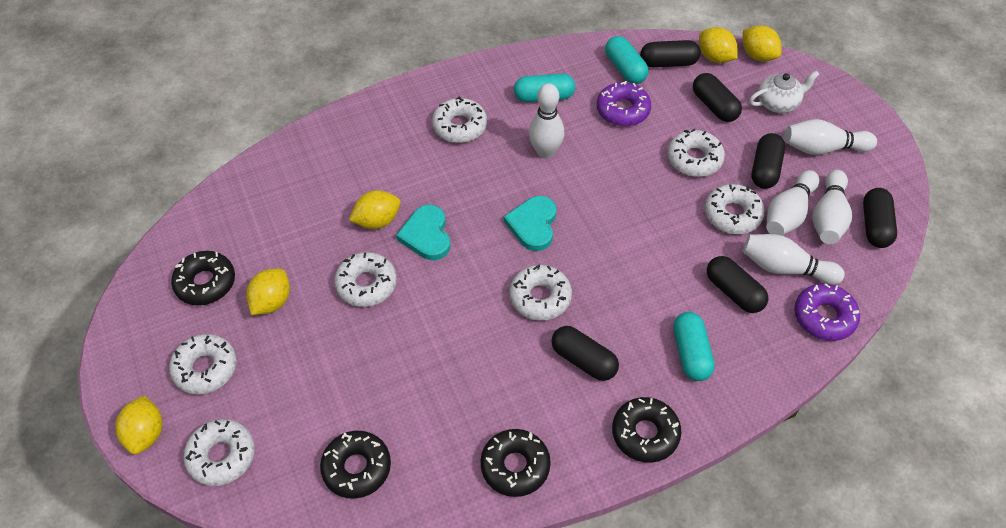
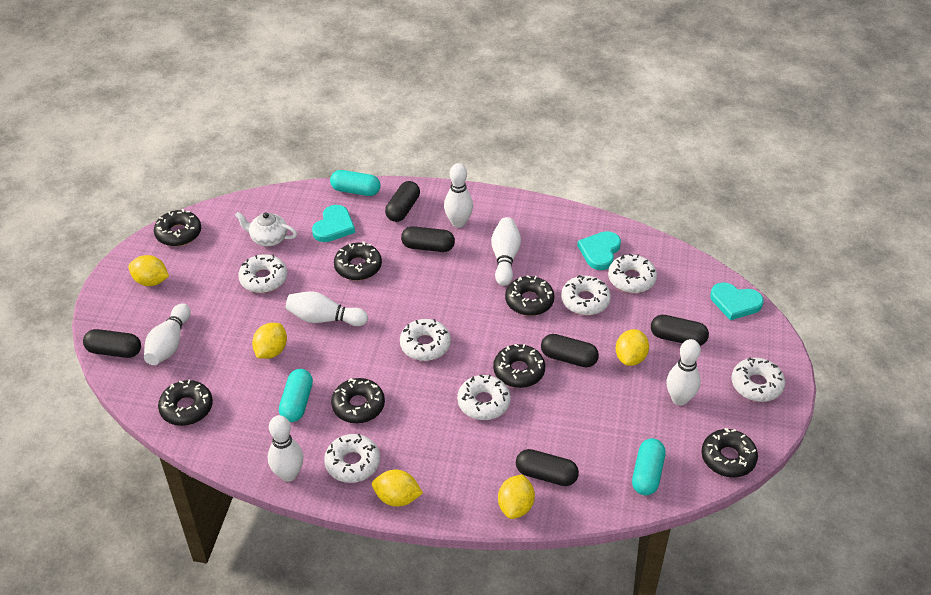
black donut: [171,251,235,305] [320,431,391,499] [480,429,551,497] [612,397,681,463] = 4 -> [154,209,201,246] [158,380,213,426] [331,378,385,423] [334,241,382,280] [493,344,545,388] [505,275,555,316] [701,428,758,477] = 7
purple donut: [597,81,651,126] [794,284,860,341] = 2 -> none = 0
turquoise heart: [396,205,450,260] [504,196,556,251] = 2 -> [312,205,355,242] [577,231,621,270] [710,282,764,320] = 3
white bowling pin: [529,84,565,159] [743,234,845,285] [766,170,819,235] [784,119,877,155] [812,170,852,244] = 5 -> [144,303,191,365] [268,415,304,482] [286,291,368,326] [444,163,473,228] [491,217,521,286] [666,339,701,405] = 6

